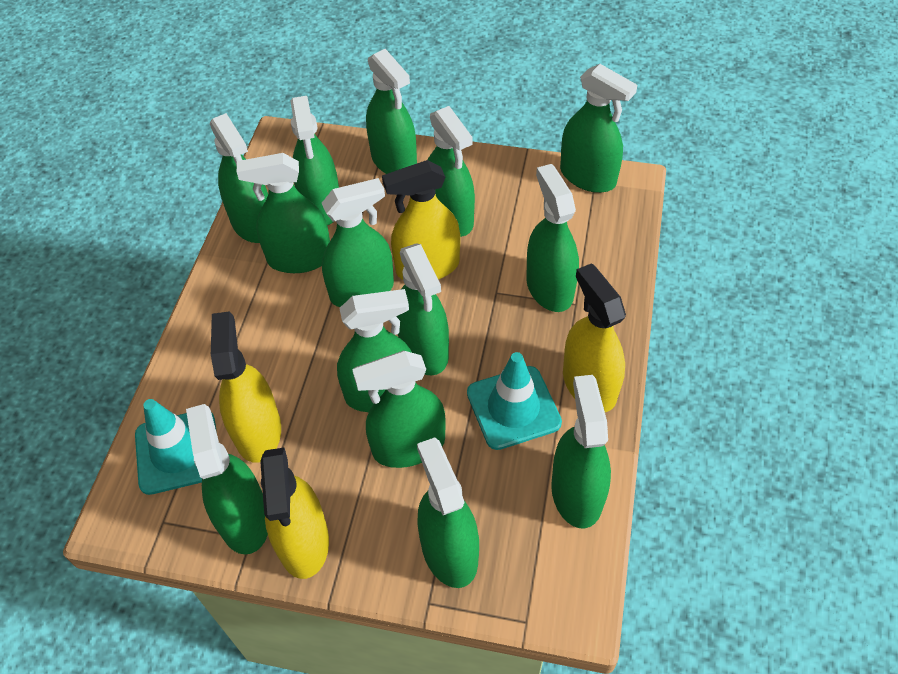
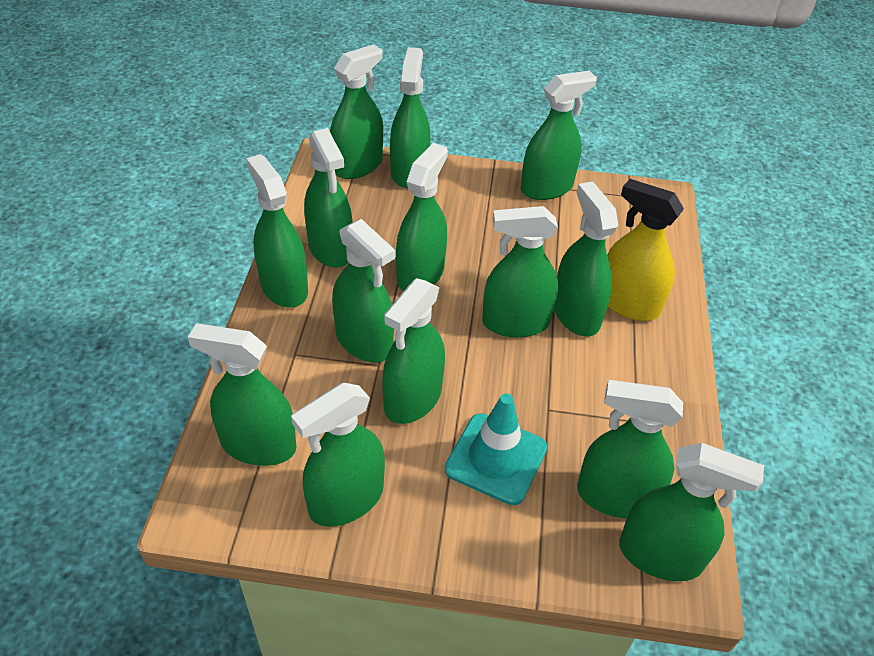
turquoise traffic cone: [135,399,217,495] [467,352,562,450] = 2 -> [445,394,547,505] = 1
yellow spray bottle: [211,311,281,463] [260,447,329,579] [382,160,460,280] [563,263,626,412] = 4 -> [607,179,684,321] = 1

